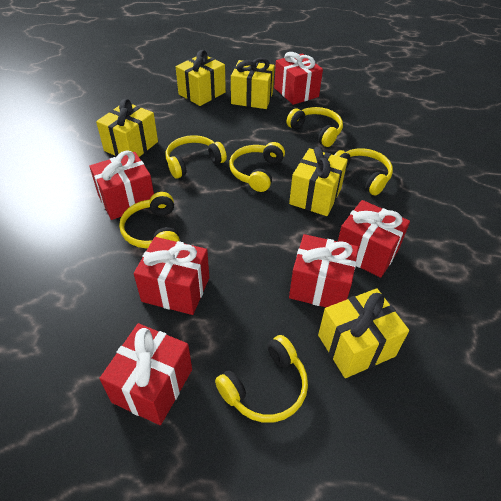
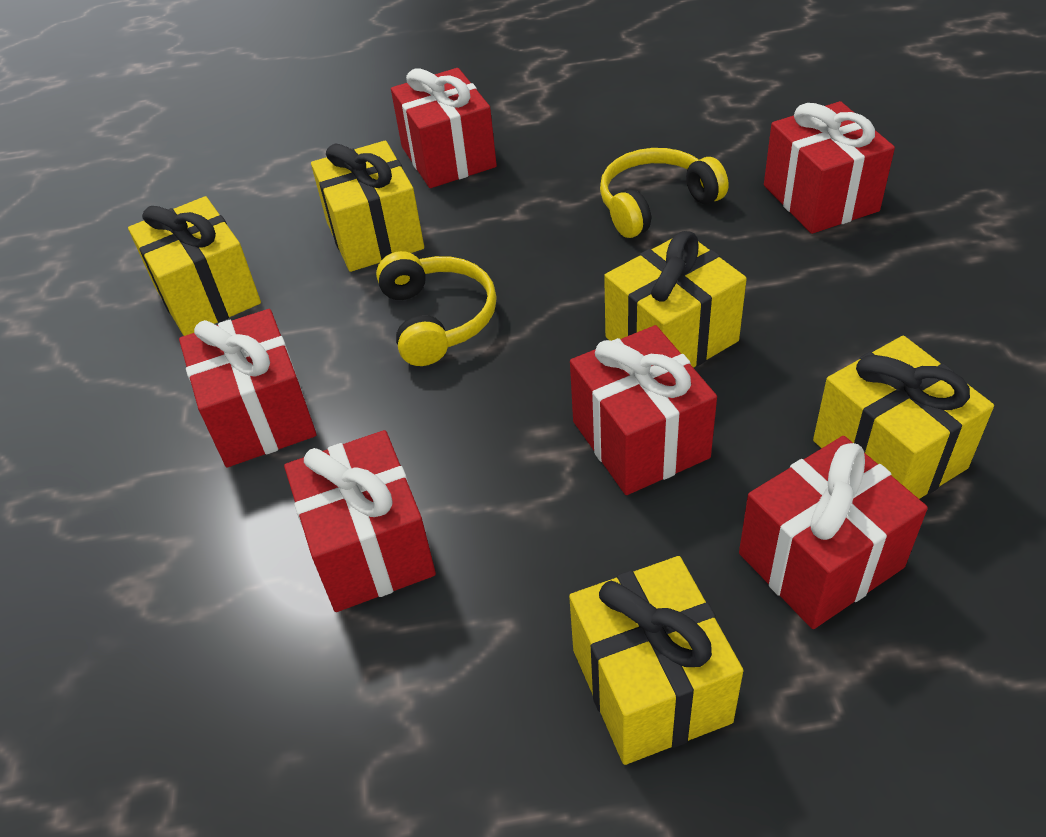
yellow headphones: [119,192,180,249] [166,135,227,178] [215,335,308,423] [229,142,285,192] [286,107,343,147] [334,148,393,196] = 6 -> [376,251,497,366] [600,148,728,238] = 2

